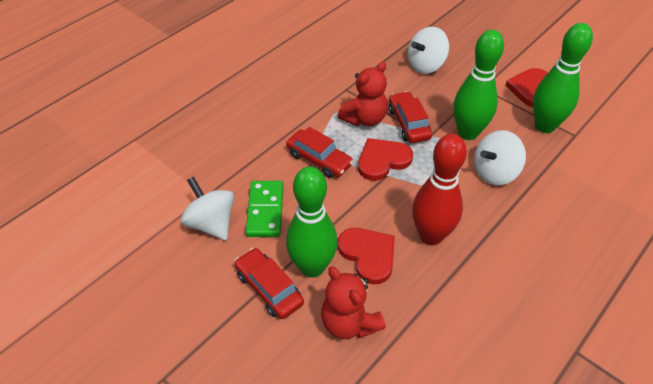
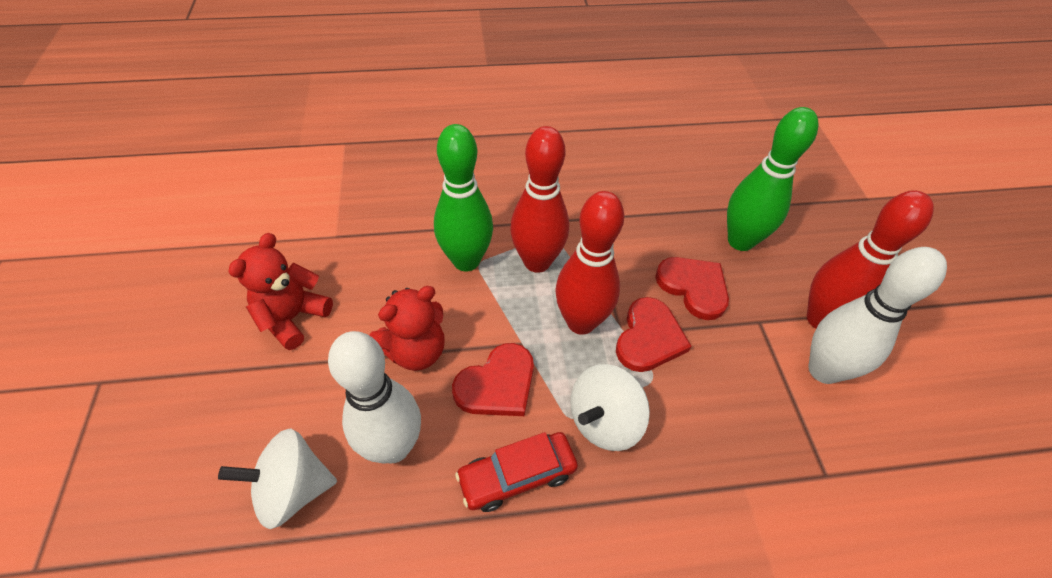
green bowling pin: [286,166,338,278] [453,30,504,140] [533,23,593,133] = 3 -> [434,124,493,271] [727,107,819,251] = 2
green domino: [246,181,283,237] = 1 -> none = 0
red bowling pin: [412,134,467,246] = 1 -> [510,126,569,273] [555,191,624,335] [807,191,934,329] = 3
red car: [234,248,304,319] [286,127,354,178] [389,91,432,143] = 3 -> [455,432,578,512] = 1
white bowling pin: none = 0 -> [328,331,421,463] [808,247,947,384] = 2
white spinning top: [181,177,234,240] [408,27,449,74] [474,130,526,185] = 3 -> [218,428,337,529] [570,364,650,451] = 2

